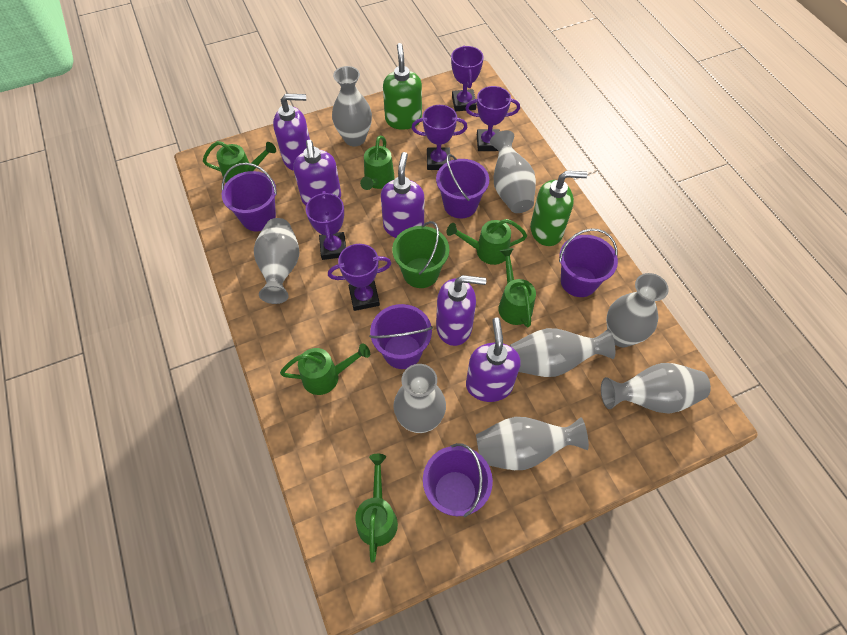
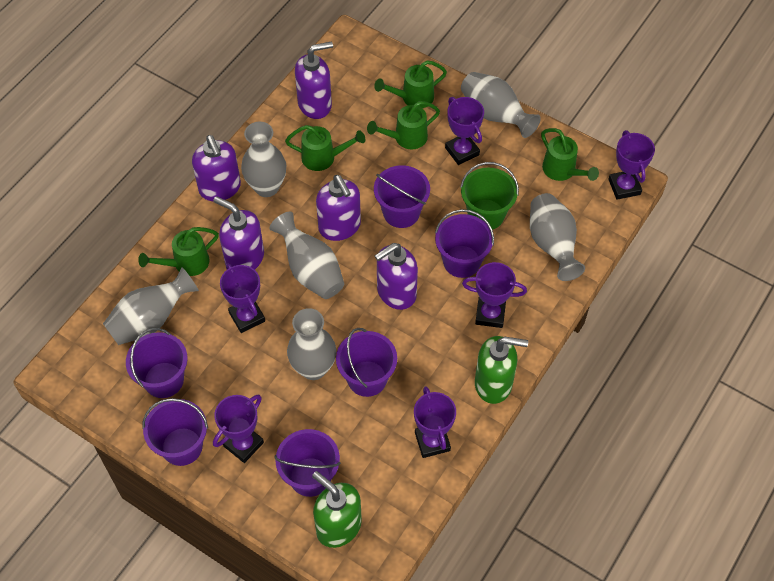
green watering can: [203,141,276,183] [280,343,370,395] [355,454,398,562] [360,135,395,190] [447,219,527,265] [498,248,536,327] = 6 -> [138,227,219,276] [285,125,365,171] [367,101,440,149] [374,61,447,108] [541,128,599,181] = 5
grey vase: [254,218,299,304] [332,66,372,146] [394,364,446,433] [476,417,589,470] [490,130,536,213] [510,328,615,377] [601,363,711,414] [606,273,669,347] = 8 -> [103,267,199,345] [241,122,286,197] [269,212,344,299] [287,308,336,380] [461,72,541,138] [530,193,585,281] = 6
purple bucket: [222,163,277,231] [369,304,433,369] [423,443,493,517] [436,154,489,219] [559,228,618,297] = 5 -> [126,328,188,398] [142,398,208,466] [275,429,341,497] [336,328,397,397] [374,165,430,228] [435,209,494,278] = 6
purple trophy: [306,191,346,260] [328,244,391,311] [412,105,467,170] [451,46,484,111] [465,86,520,151] = 5 -> [213,395,264,463] [220,263,265,333] [414,386,456,458] [445,97,484,165] [462,262,527,328] [608,130,655,200] = 6

